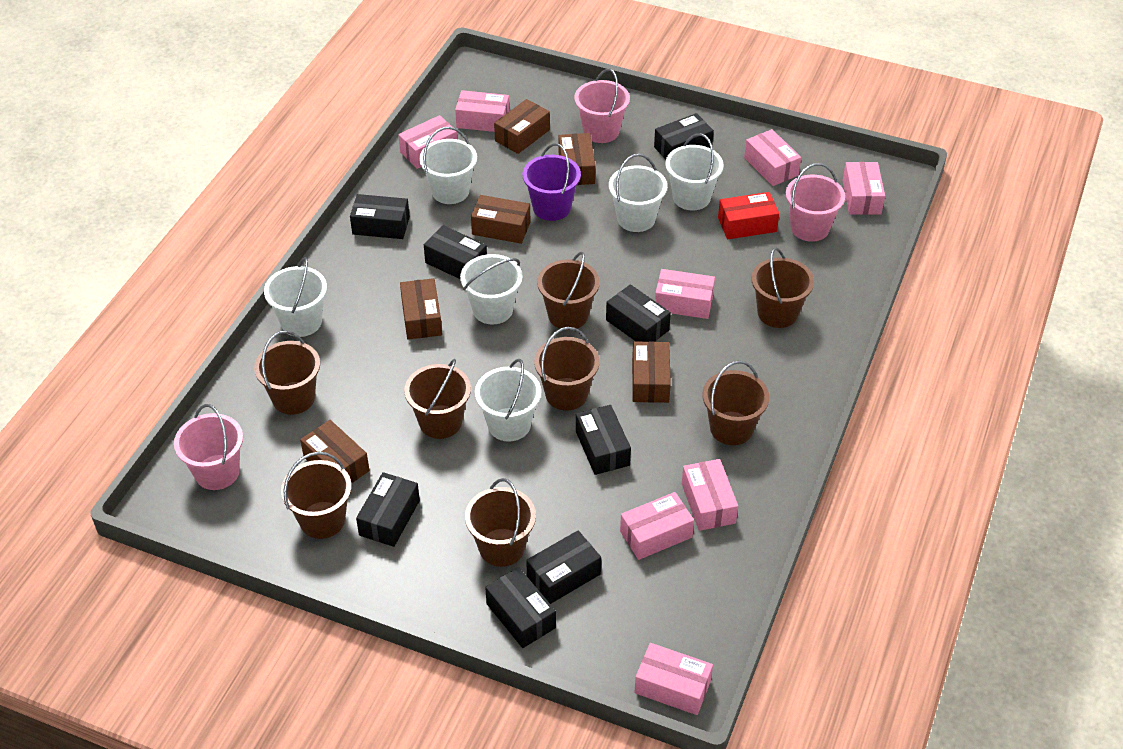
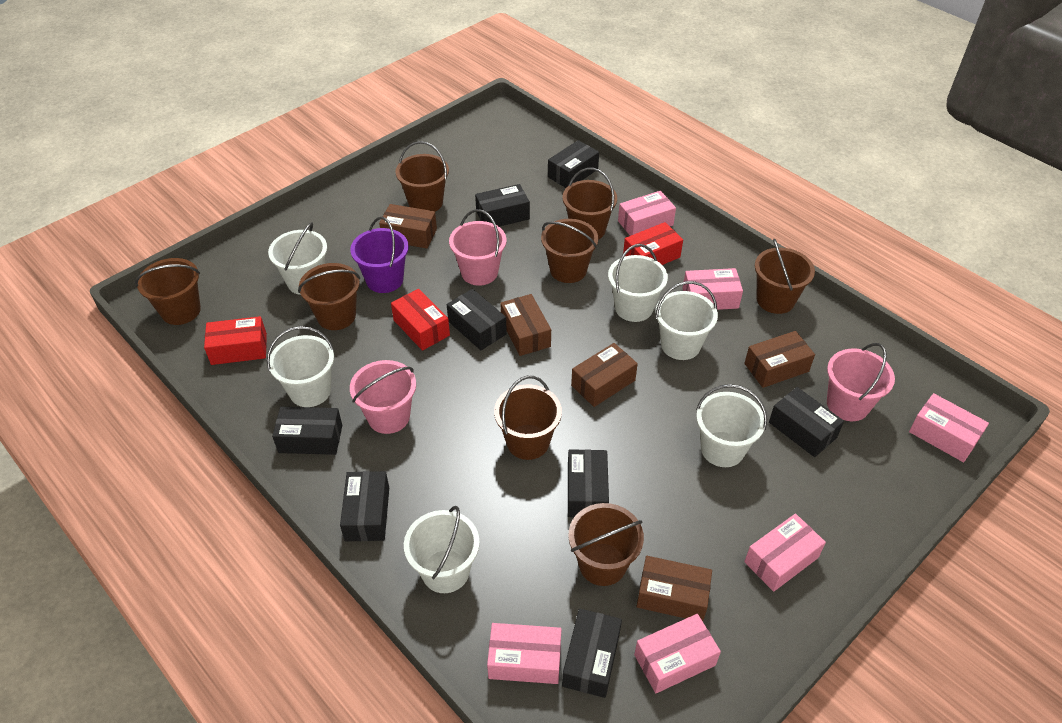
brown box: [300,420,369,483] [400,278,442,339] [471,195,531,244] [494,99,550,154] [559,133,595,185] [632,341,671,403] = 6 -> [379,204,437,248] [500,294,551,356] [571,343,638,407] [637,556,712,621] [744,331,815,388] = 5
pink box: [398,115,458,169] [455,90,509,132] [620,492,694,560] [634,643,713,715] [655,269,715,319] [682,459,738,531] [744,129,801,186] [842,162,885,215] = 8 -> [487,623,562,684] [618,191,676,236] [634,614,721,693] [682,268,743,310] [744,514,826,592] [909,393,989,462] = 6
red box: [718,192,779,239] = 1 -> [204,316,267,365] [391,289,450,351] [623,222,683,265] = 3

